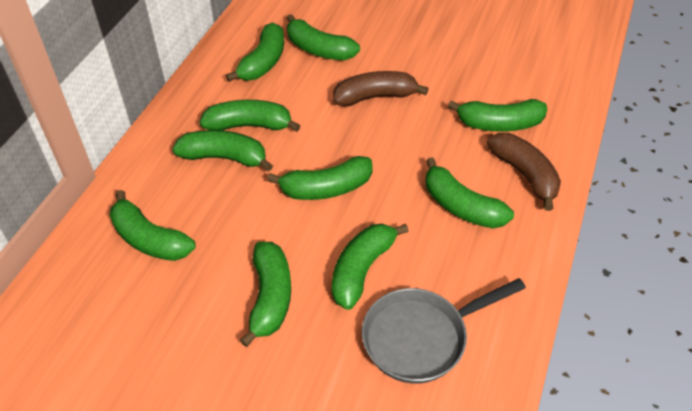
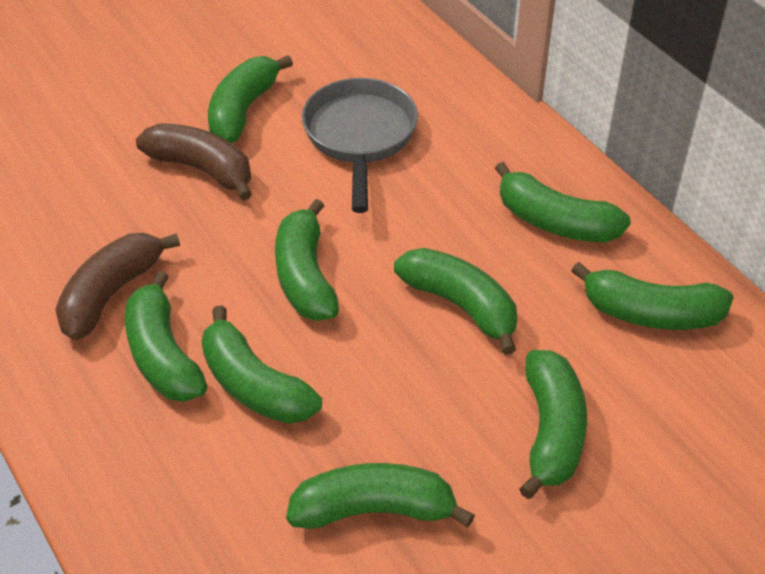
green banana: [110,190,196,261] [172,130,273,172] [200,100,300,132] [226,22,284,82] [240,242,291,347] [267,156,373,200] [287,14,360,60] [332,224,409,310] [425,157,514,228] [448,99,547,132] = 10 -> [125,271,207,402] [201,305,322,424] [208,55,293,143] [275,199,339,321] [286,463,475,529] [394,248,517,355] [495,162,631,242] [519,350,587,499] [571,262,734,330] = 9

